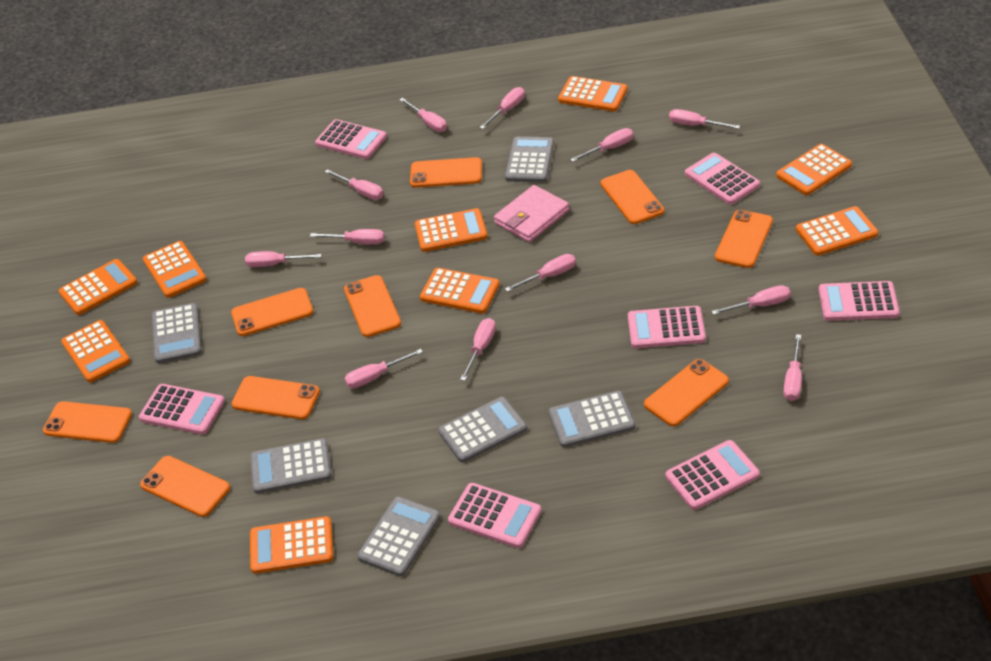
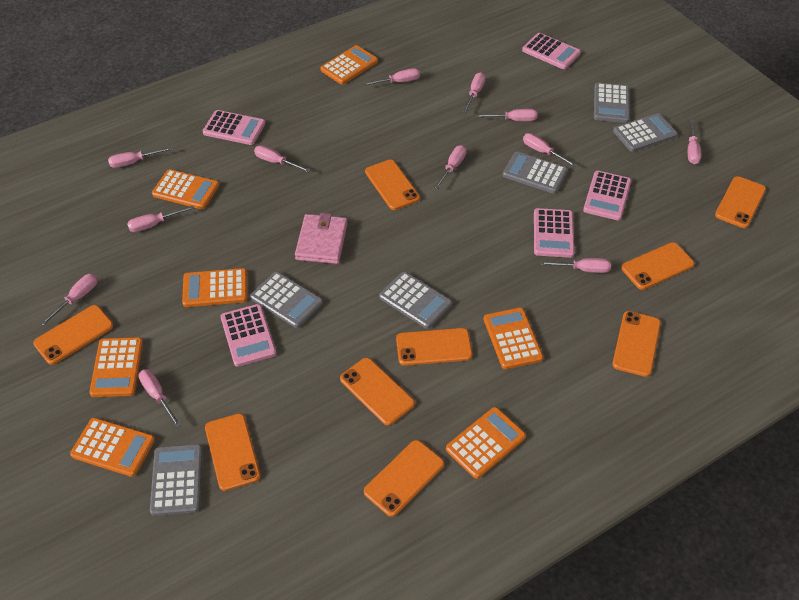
orange calculator: [59,259,137,315] [61,320,130,383] [143,241,207,298] [250,516,334,574] [415,208,488,252] [420,268,500,314] [558,76,628,112] [776,144,852,195] [796,206,878,256] = 9 -> [70,418,155,477] [90,337,143,397] [152,169,219,209] [182,268,247,307] [320,45,378,84] [446,407,526,479] [484,307,543,369] = 7
pink calculator: [139,384,225,435] [315,119,387,159] [448,483,541,548] [628,306,706,348] [666,440,760,510] [685,153,760,205] [819,281,900,321] = 7 -> [203,110,265,145] [220,304,276,367] [522,33,581,69] [534,208,575,258] [583,171,631,220] = 5

